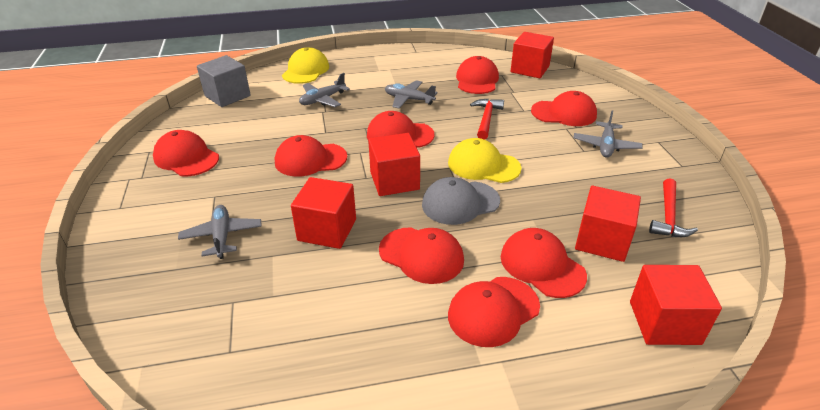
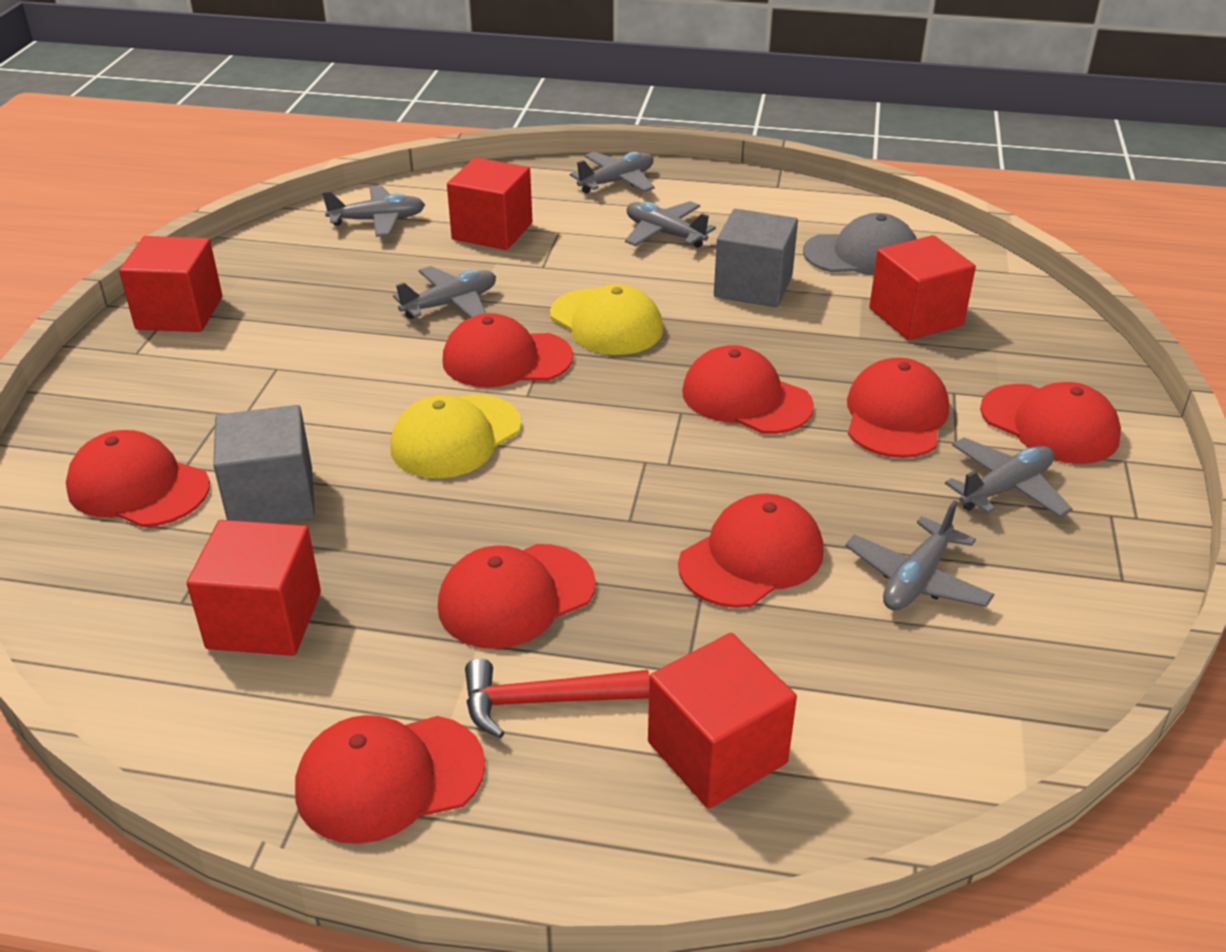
grey cube: [197,55,251,107] = 1 -> [213,405,315,523] [714,209,798,308] = 2
grey plane: [178,205,262,259] [299,73,350,107] [385,80,437,108] [573,110,643,157] = 4 -> [322,186,425,237] [393,266,496,319] [570,152,655,193] [625,201,716,248] [845,500,994,610] [945,437,1073,518] = 6
red hammer: [470,99,504,140] [649,178,698,237] = 2 -> [465,658,649,738] = 1

